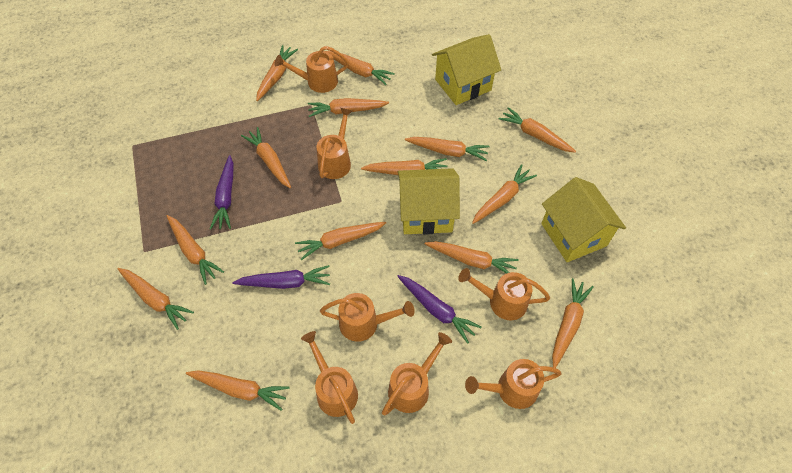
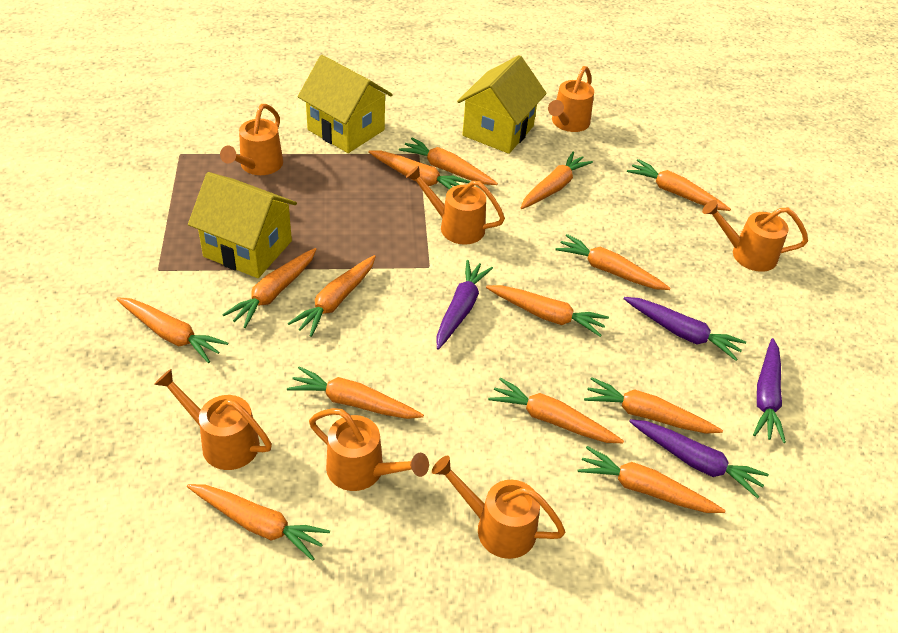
purple carrot: [210,155,233,230] [232,265,330,289] [397,275,482,344] = 3 -> [436,260,493,350] [623,297,746,361] [629,419,769,499] [753,338,786,443] = 4

